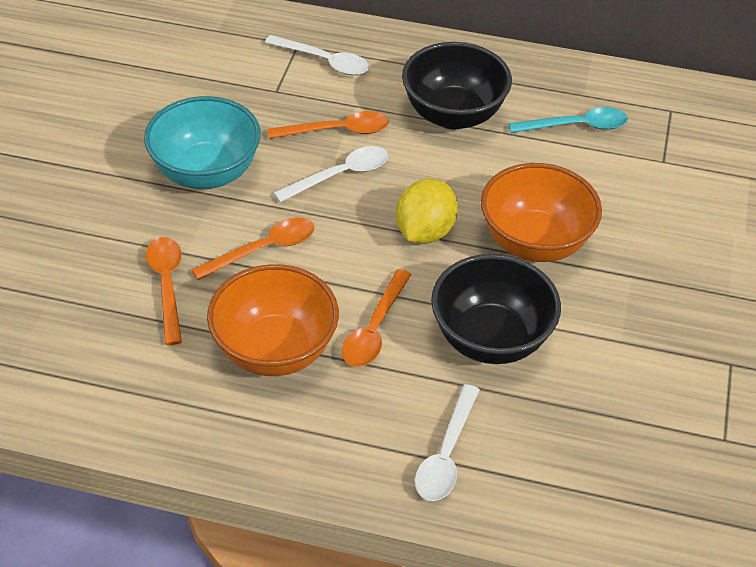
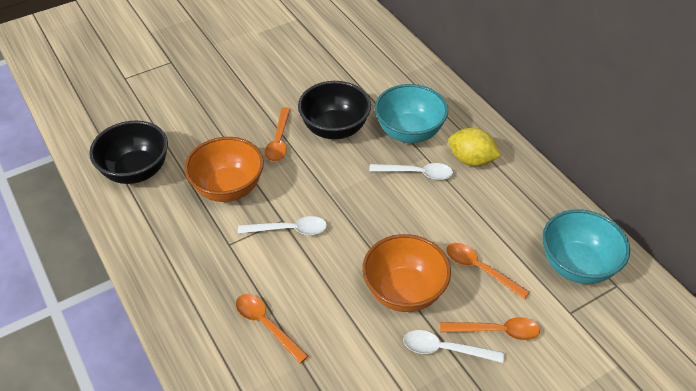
turquoise bowl: [144,96,261,189] = 1 -> [375,84,448,143] [542,209,630,284] = 2
turquoise spoon: [508,107,628,133] = 1 -> none = 0

